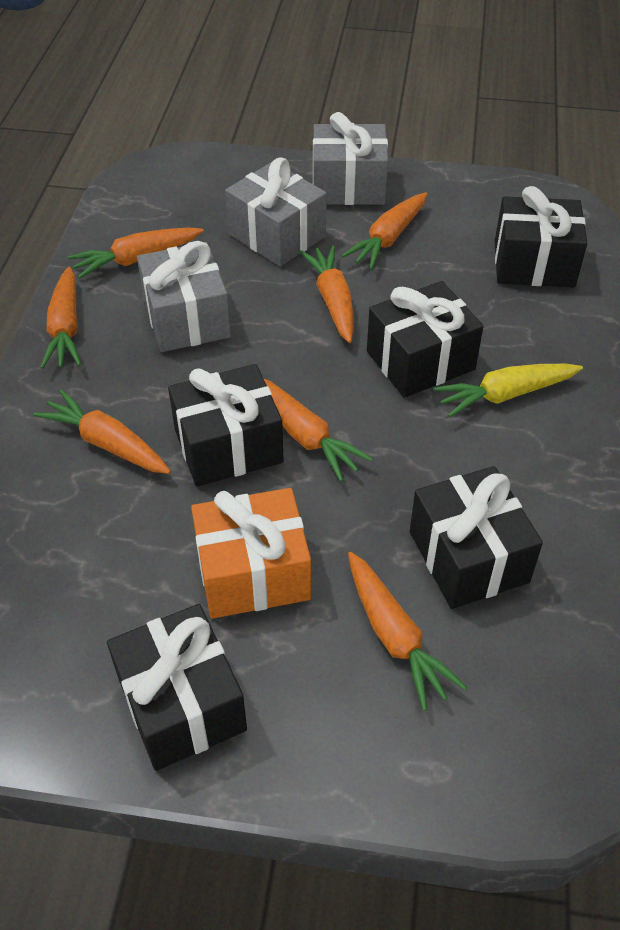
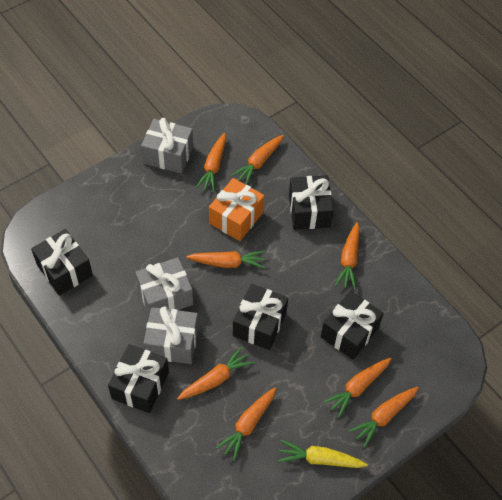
orange carrot: [33,389,171,474] [40,267,81,369] [68,227,204,279] [264,379,373,482] [300,245,353,343] [341,192,427,269] [348,552,467,711] = 7 -> [177,346,254,400] [186,251,265,269] [196,133,226,192] [216,387,276,461] [231,135,284,185] [323,358,391,418] [335,222,360,290] [349,387,419,447] = 8

